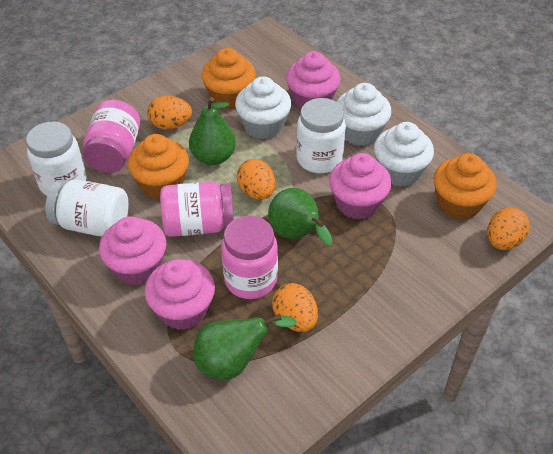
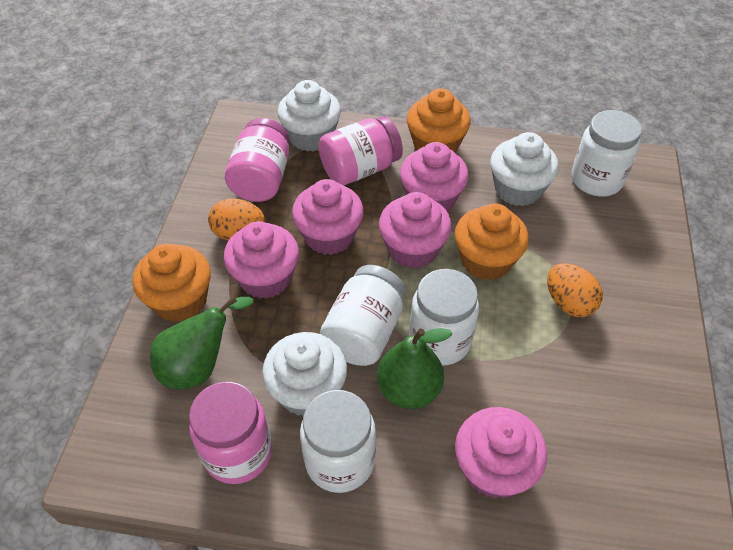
green pear: [189,97,236,165] [193,314,297,380] [268,188,332,245] = 3 -> [150,296,253,389] [377,328,453,409] = 2
orange egg: [147,96,192,129] [237,159,276,200] [272,283,318,332] [488,207,530,250] = 4 -> [208,199,265,240] [547,263,603,317] = 2
pink cupcake: [99,217,167,286] [145,259,215,330] [286,51,340,109] [329,153,392,220] = 4 -> [224,221,299,299] [292,179,364,255] [379,192,451,269] [400,142,468,212] [455,407,547,499] = 5
white jar: [26,122,87,196] [45,179,129,236] [296,98,346,173] = 3 -> [300,390,376,493] [320,265,406,366] [409,269,479,366] [572,110,642,196] = 4

